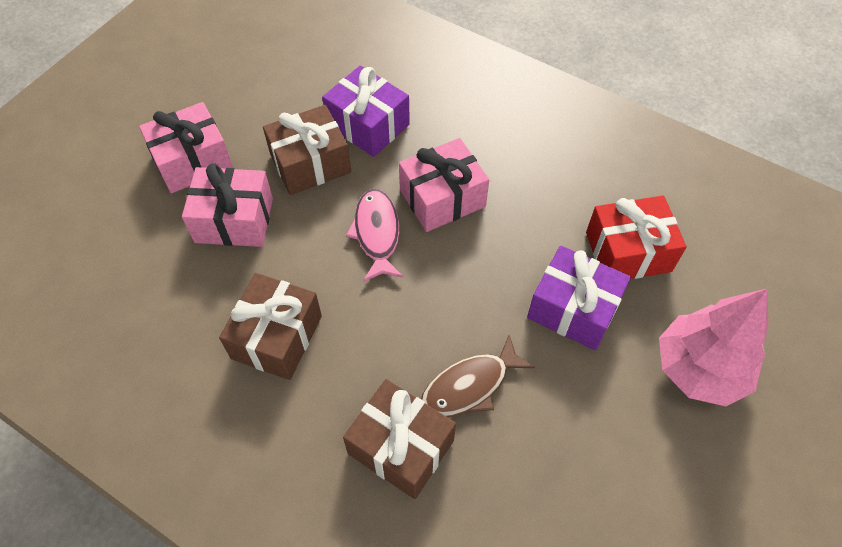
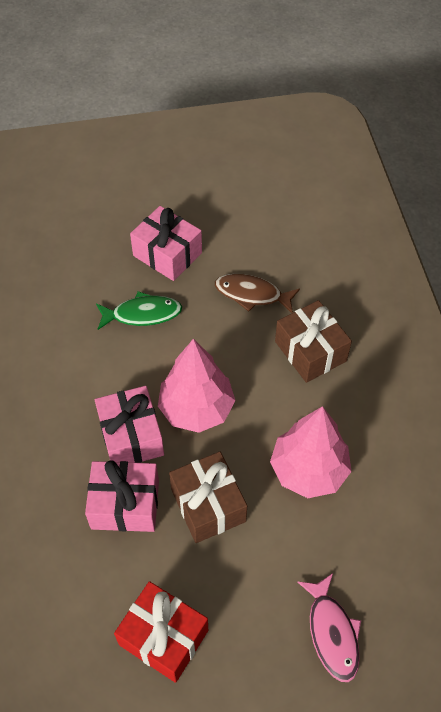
brown gift: [219,273,322,380] [263,105,351,195] [343,379,456,499] = 3 -> [169,452,247,543] [275,300,352,383] = 2
green fish: none = 0 -> [96,292,182,330] = 1
pink tree: [659,288,768,406] = 1 -> [158,339,236,433] [270,406,352,498] = 2
purple gift: [322,65,410,157] [527,245,631,350] = 2 -> none = 0

